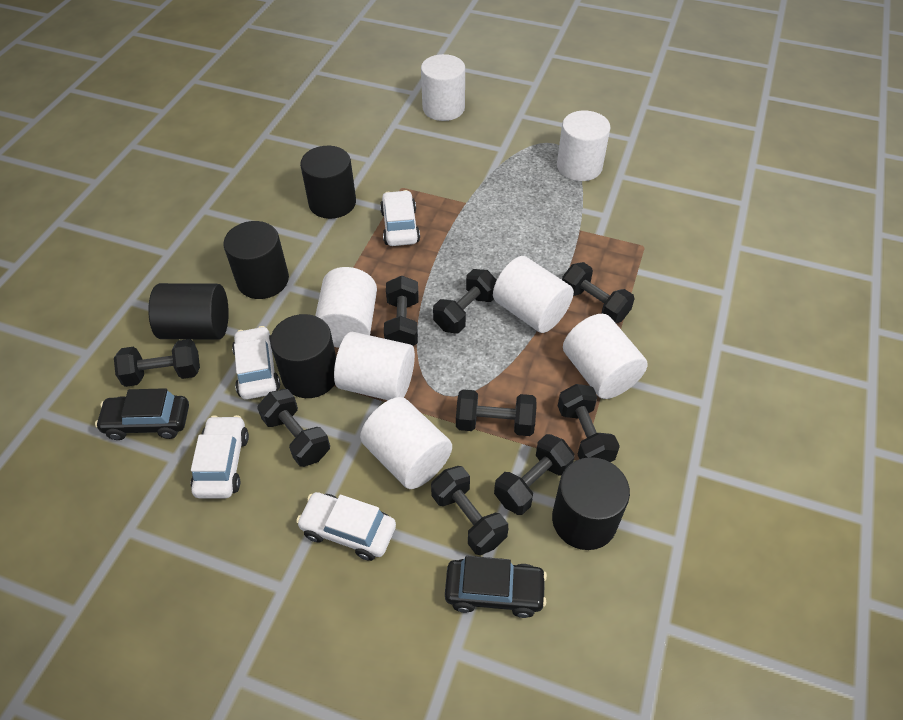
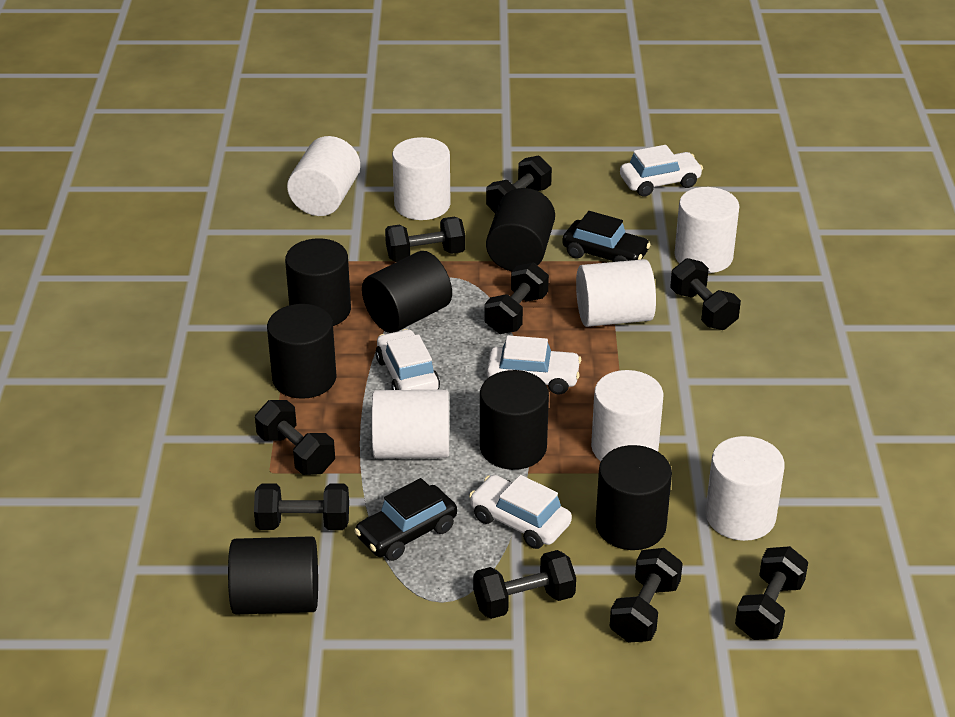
black cylinder: [148,283,229,340] [223,221,289,299] [270,314,336,398] [300,146,356,219] [552,457,630,550] = 5 -> [228,536,318,614] [267,304,337,399] [285,238,351,326] [362,251,452,333] [480,370,549,470] [486,188,555,271] [596,445,672,550] = 7

